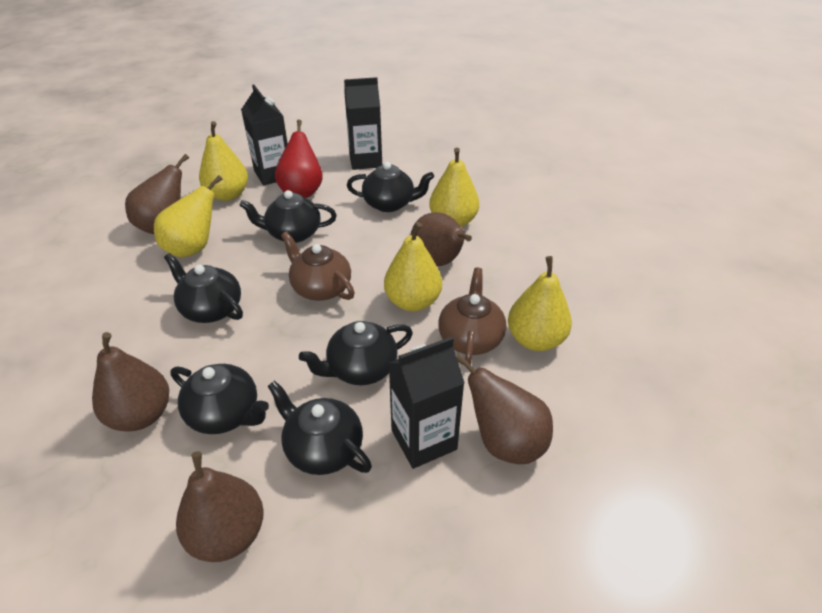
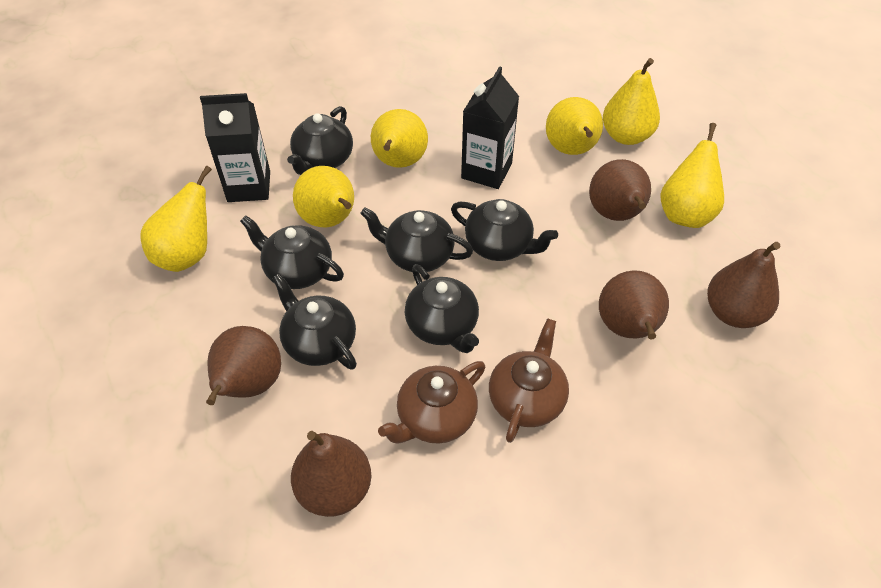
black carton: [241,84,288,186] [344,77,382,170] [389,337,465,469] = 3 -> [200,93,270,202] [461,66,519,189] = 2
red pear: [275,120,323,198] = 1 -> none = 0
yellow pear: [154,175,222,257] [199,121,248,201] [384,222,442,311] [429,147,479,227] [508,256,572,351] = 5 -> [140,165,212,272] [293,166,354,227] [371,109,428,168] [546,97,603,155] [603,58,660,145] [660,123,724,228] = 6

